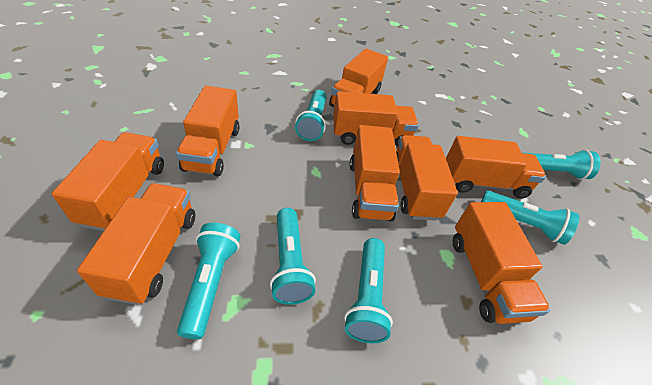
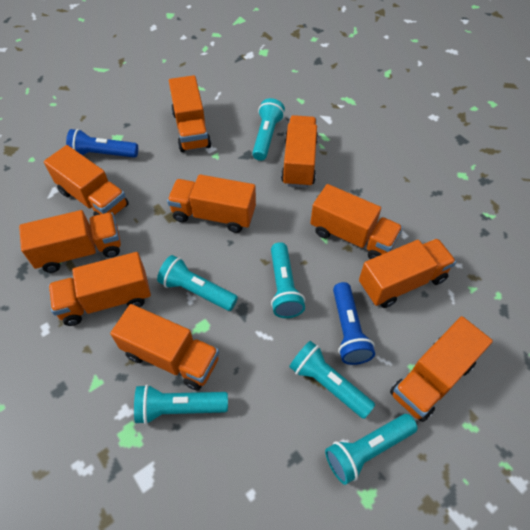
blue flashlight: none = 0 -> [66,129,138,158] [333,282,375,365] = 2
orange truck: [52,132,164,231] [77,183,195,305] [176,86,239,176] [329,49,388,107] [333,91,419,147] [350,125,400,221] [396,135,458,221] [446,136,546,199] [453,202,550,324] = 9 -> [19,210,121,273] [44,145,129,216] [48,252,151,326] [110,304,219,391] [167,174,256,233] [169,75,211,152] [281,115,318,188] [310,184,403,259] [359,238,456,308] [390,316,493,422] = 10

